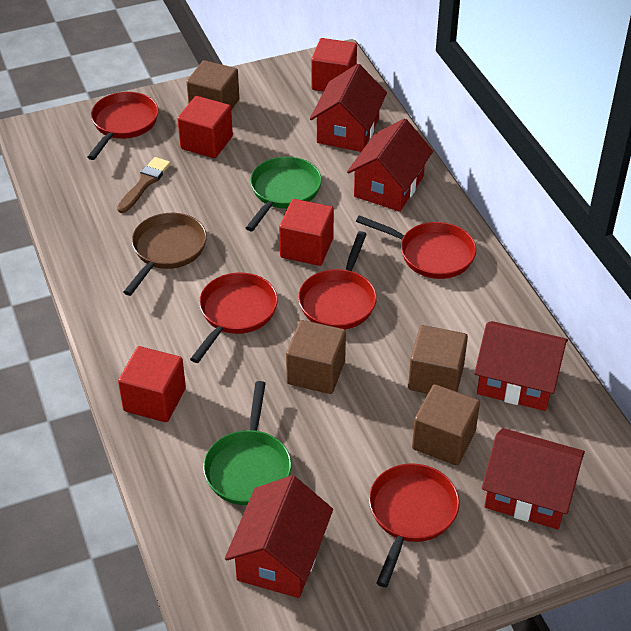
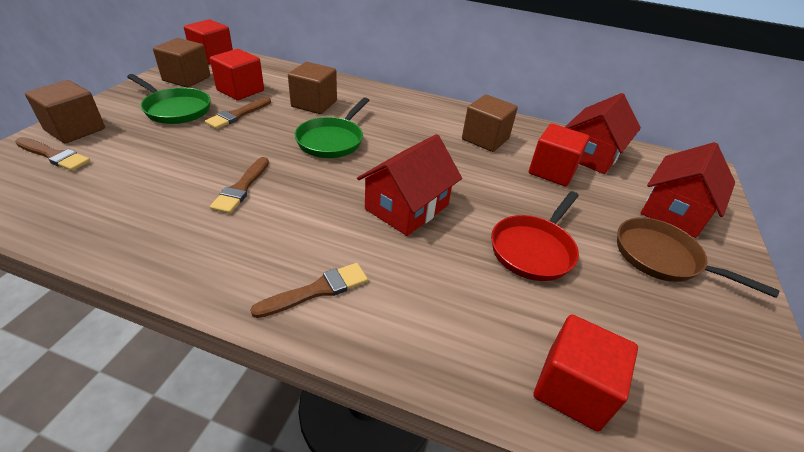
brown brush: [117,157,171,213] = 1 -> [15,137,90,171] [205,97,271,129] [210,157,269,214] [250,263,368,318] = 4
red house: [225,475,333,598] [310,64,387,152] [347,118,433,212] [474,321,568,411] [482,428,585,529] = 5 -> [357,134,462,236] [565,93,641,174] [640,142,735,238] = 3
red pan: [87,92,159,160] [190,273,278,363] [298,231,377,330] [356,215,476,279] [369,463,459,587] = 5 -> [491,191,579,281] = 1

